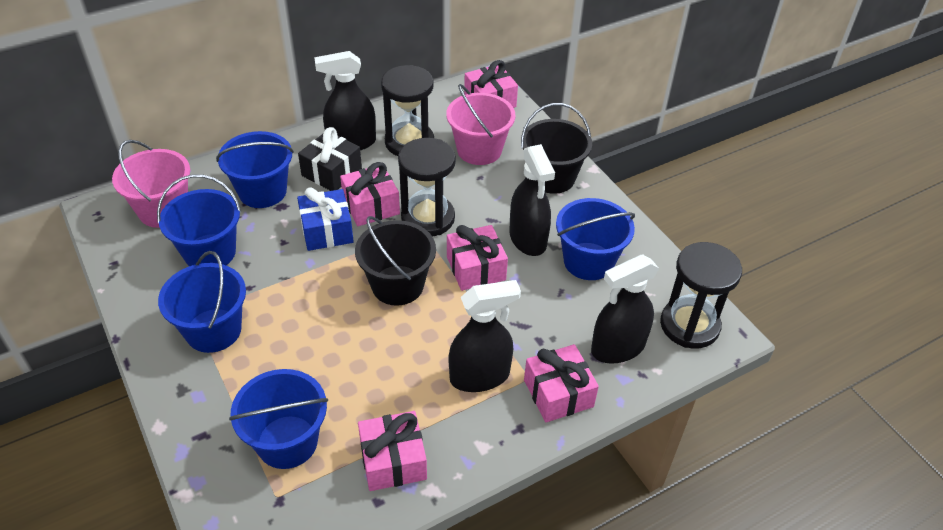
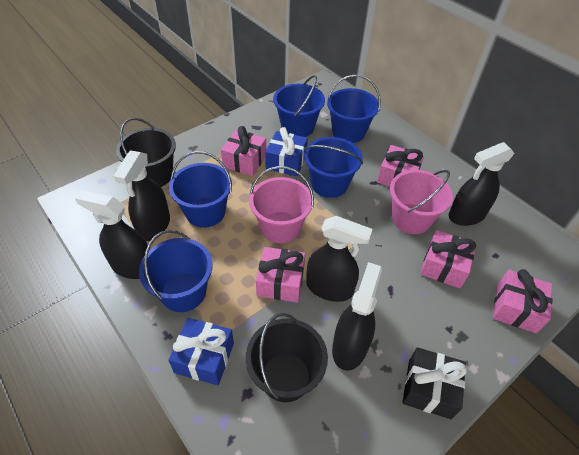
black hourglass: [381,65,434,156] [398,138,456,236] [660,242,742,349] = 3 -> none = 0
black spray bottle: [314,51,376,150] [449,280,521,392] [509,144,555,256] [591,255,659,364] = 4 -> [75,190,148,279] [114,150,170,241] [306,216,373,302] [332,262,382,371] [449,142,515,226] = 5
blue gift: [297,187,354,251] = 1 -> [168,318,234,385] [265,127,308,176] = 2

